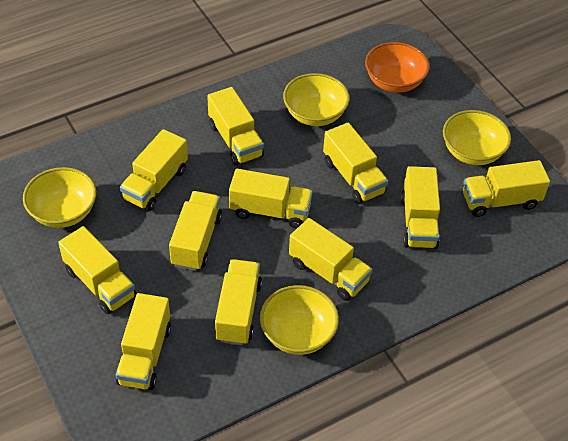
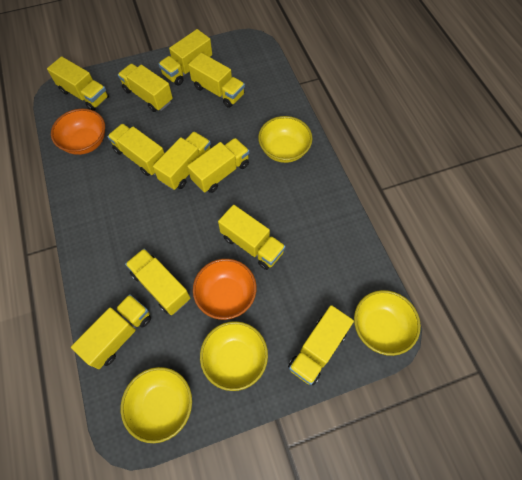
orange bowl: [365,42,429,93] = 1 -> [51,109,105,155] [193,259,257,320] = 2

